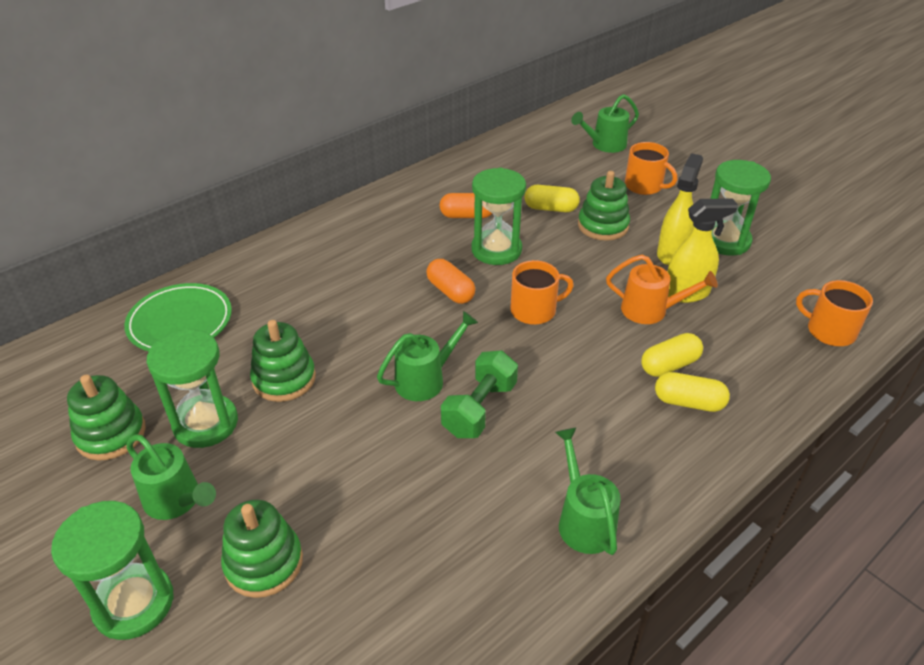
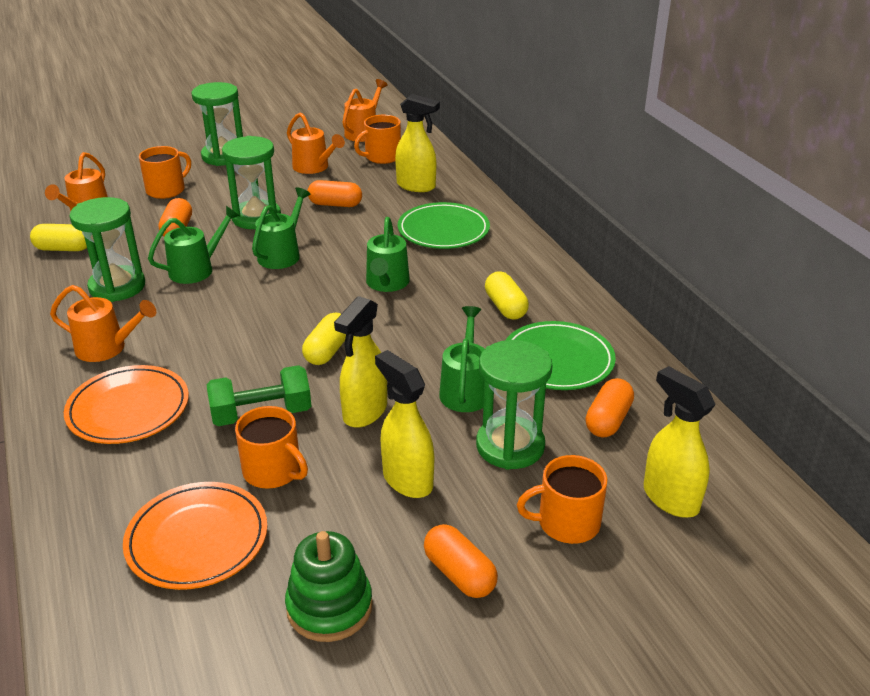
green plate: [124,283,232,351] = 1 -> [398,202,490,249] [506,321,616,390] = 2
green stacking toy: [67,375,146,461] [221,500,303,598] [250,320,316,402] [578,171,630,241] = 4 -> [285,531,373,642] = 1
orange capsule: [426,259,475,304] [439,193,492,218] = 2 -> [159,198,192,236] [307,180,362,207] [424,524,498,598] [585,378,634,438] = 4
orange mug: [510,260,574,325] [625,142,677,195] [796,280,873,346] = 3 -> [139,146,191,199] [235,406,308,489] [354,115,401,164] [517,455,607,544] = 4
orange plate: none = 0 -> [64,365,189,444] [123,482,267,590] = 2
orange watering can: [606,255,718,324] = 1 -> [45,152,108,212] [50,285,156,362] [287,112,345,174] [342,79,388,142] = 4
yellow spray bottle: [657,153,703,265] [667,198,738,303] = 2 -> [334,296,387,428] [375,350,434,498] [395,94,440,192] [644,366,716,518] = 4

